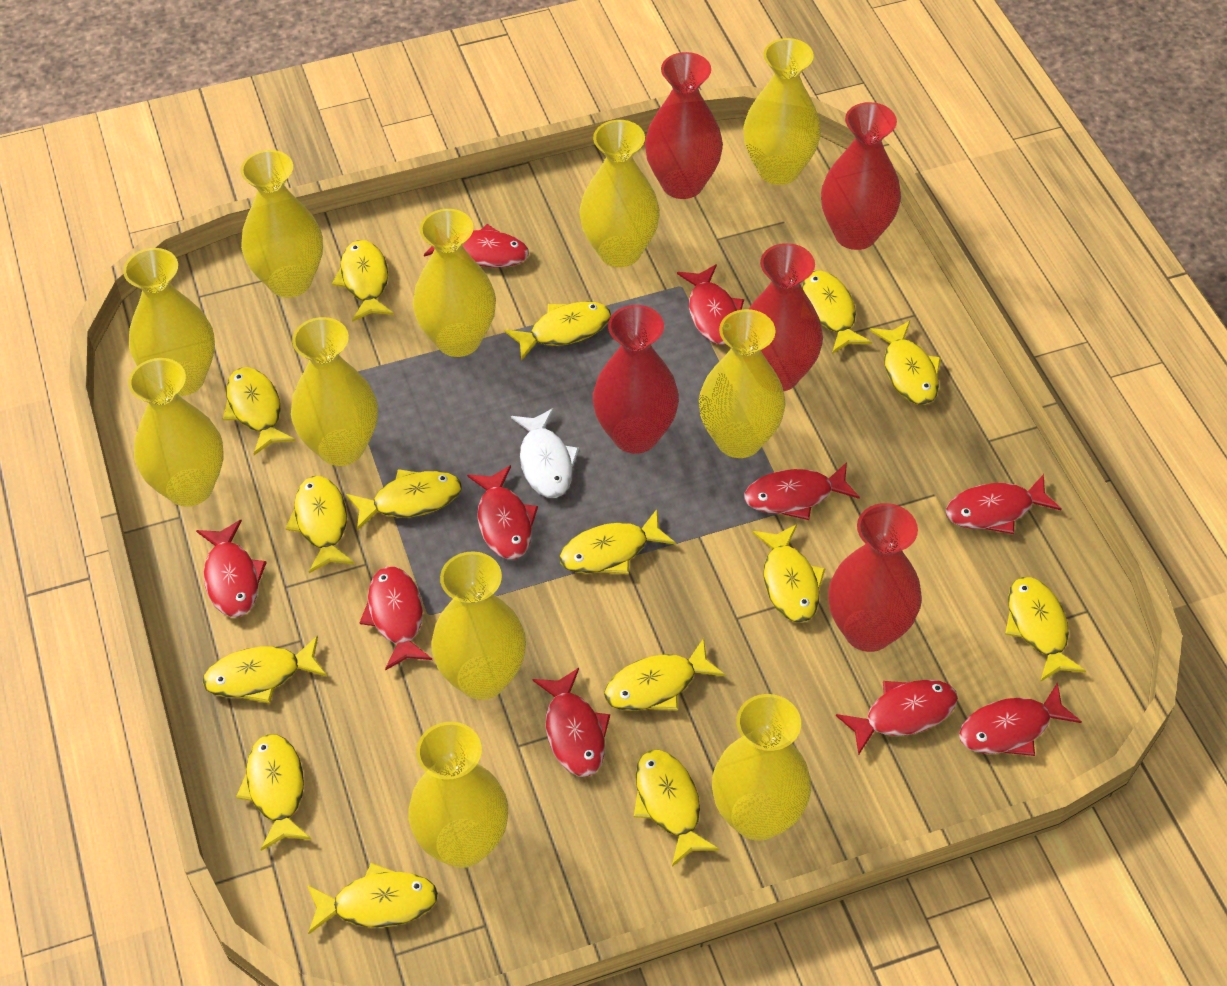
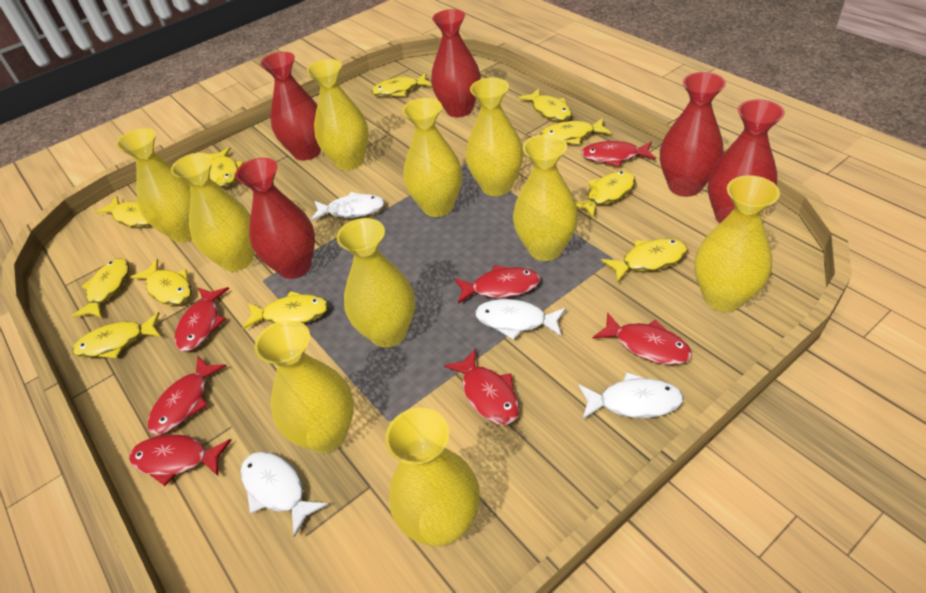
red fish: [196,520,267,617] [360,567,432,671] [424,224,529,268] [467,465,538,559] [533,668,610,777] [677,264,744,345] [744,462,860,520] [836,680,958,755] [946,474,1061,534] [959,682,1082,756] = 10 -> [129,434,231,486] [147,356,226,435] [174,287,229,352] [444,348,519,425] [454,265,541,304] [581,141,656,167] [592,312,692,365] = 7
white fish: [511,408,579,498] = 1 -> [241,452,328,537] [311,192,385,221] [475,299,566,340] [578,372,684,419] = 4
yellow fish: [203,636,327,703] [223,367,296,455] [236,734,312,851] [285,476,355,573] [307,863,438,934] [332,240,394,322] [346,469,462,531] [504,301,611,361] [559,509,676,574] [604,638,725,711] [634,750,720,867] [753,524,826,623] [802,271,872,354] [870,321,941,405] [1005,577,1086,682] = 15 -> [71,258,129,318] [72,312,161,358] [95,196,149,227] [131,259,192,305] [209,147,244,187] [243,291,329,329] [371,73,432,96] [519,88,572,121] [540,118,611,144] [576,171,635,217] [602,239,687,282] = 11
yellow vase: [123,248,215,396] [128,358,224,507] [240,150,323,298] [291,317,378,466] [408,722,508,868] [413,209,496,357] [431,551,526,700] [579,120,660,267] [699,309,786,458] [712,694,811,841] [743,38,821,185] = 11 -> [116,128,192,243] [171,153,254,272] [254,320,354,453] [307,59,369,170] [336,218,415,347] [385,408,480,546] [402,98,462,217] [465,77,524,196] [513,134,578,261] [694,175,780,312] = 10

